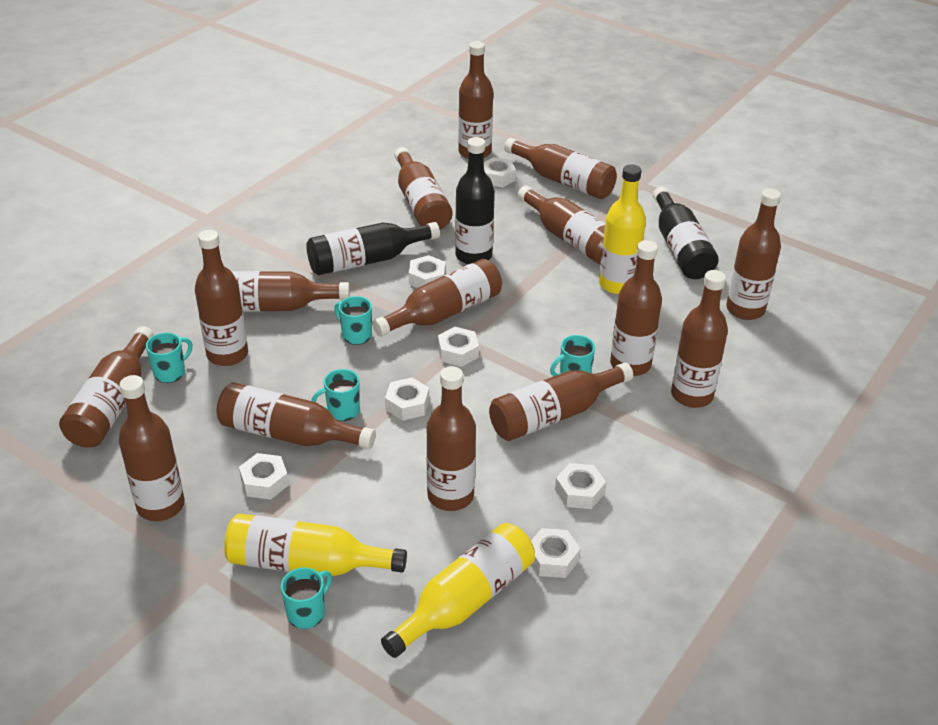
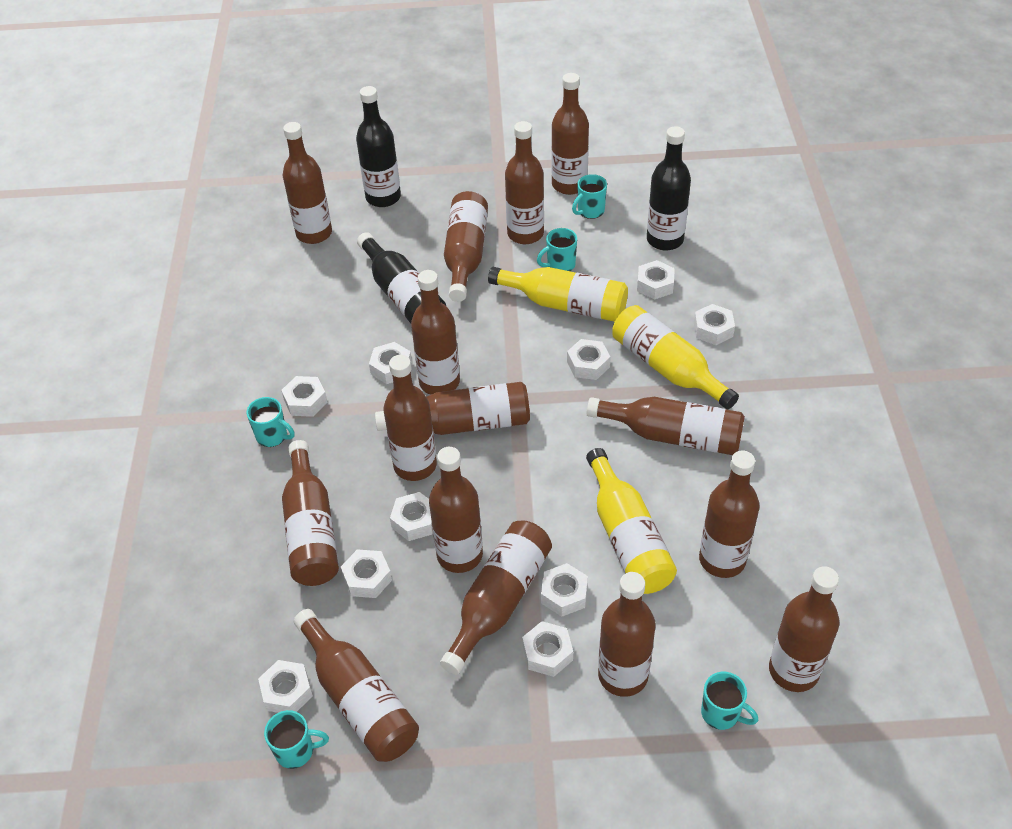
white nut: [239,453,289,500] [385,378,429,421] [409,255,445,288] [438,327,479,367] [484,157,516,187] [531,528,581,578] [555,463,606,509] = 7 -> [258,660,313,713] [281,376,327,417] [341,549,392,598] [369,342,412,384] [390,492,433,541] [522,621,573,677] [541,563,588,617] [567,339,611,380] [637,260,675,300] [694,304,735,345] = 10

